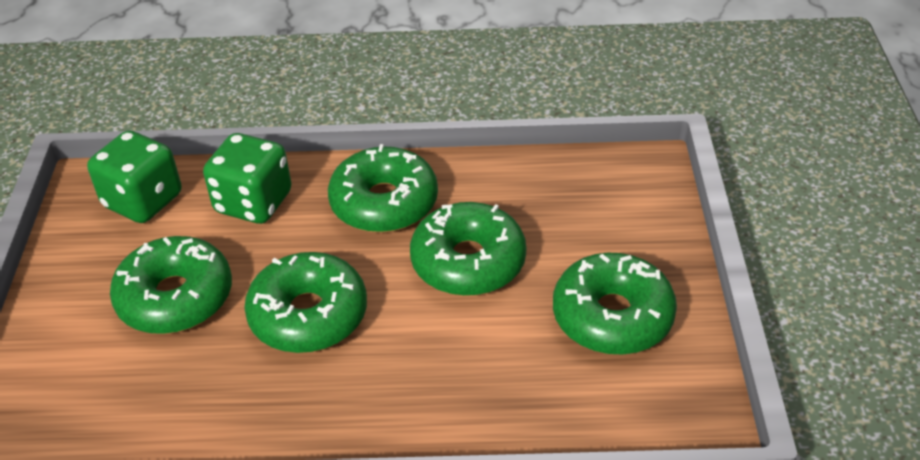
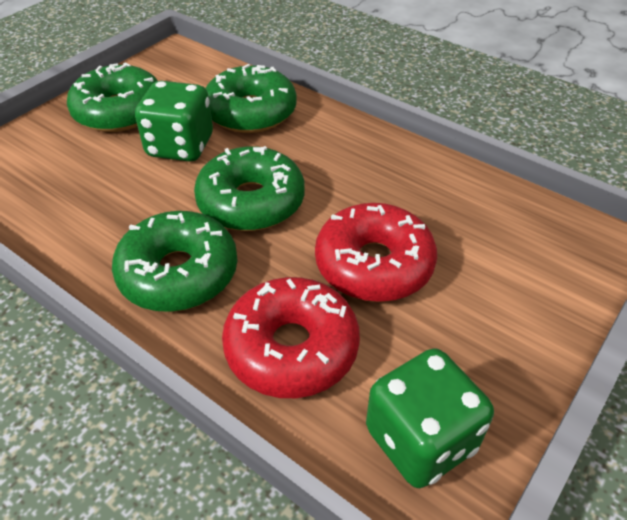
green donut: [110,236,232,334] [244,252,367,353] [328,144,438,233] [410,202,526,296] [553,253,677,355] = 5 -> [67,62,158,132] [112,211,238,312] [194,146,305,231] [205,64,297,133] = 4
red donut: none = 0 -> [222,277,360,398] [315,203,437,302] = 2

